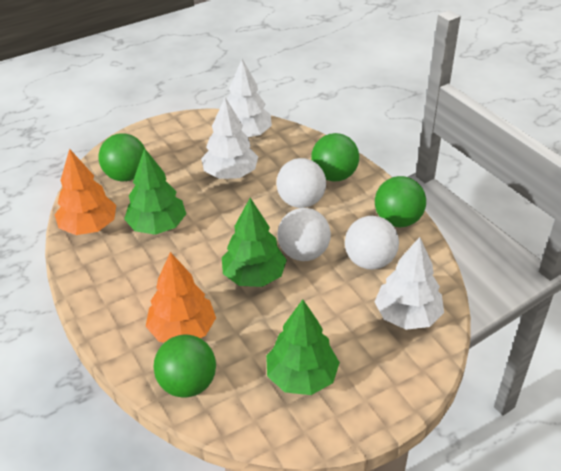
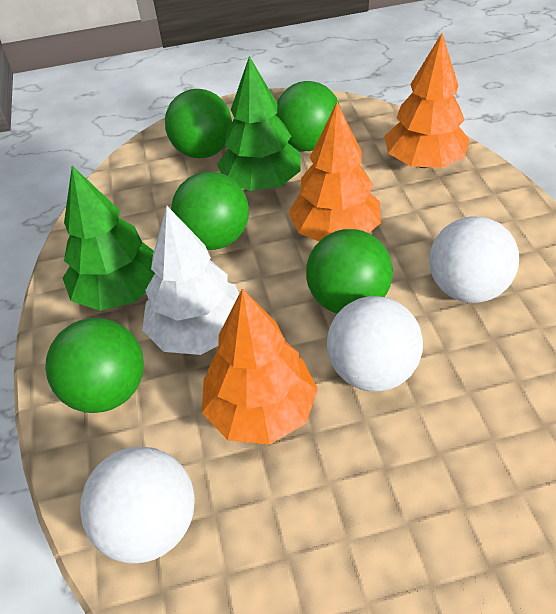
green ball: [99,133,145,182] [153,335,216,398] [311,133,359,182] [375,176,426,227] = 4 -> [45,318,144,413] [165,89,232,158] [171,172,249,250] [276,81,340,151] [306,229,393,314] = 5
green tree: [124,148,186,235] [222,198,287,287] [266,299,340,395] = 3 -> [63,166,155,311] [217,56,301,191] = 2
orange tree: [55,149,116,235] [146,252,216,343] = 2 -> [202,288,318,445] [289,102,381,241] [384,33,470,168] = 3
white tree: [201,97,258,179] [227,59,272,138] [374,237,444,330] = 3 -> [142,206,239,355] = 1

